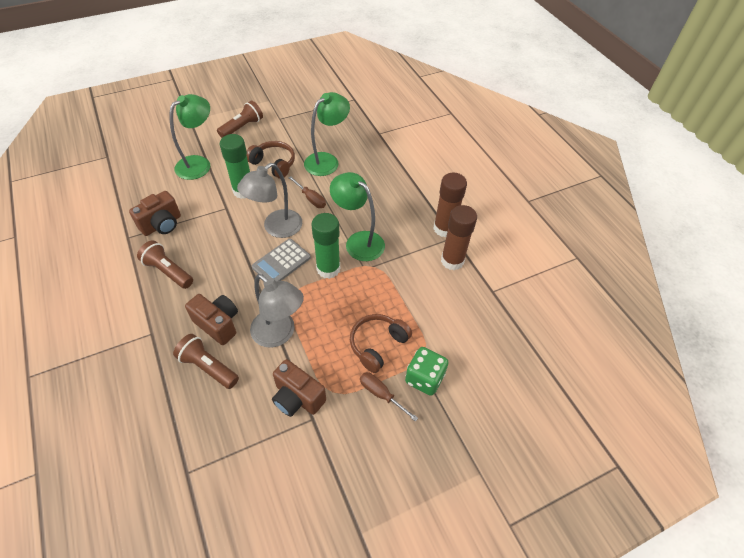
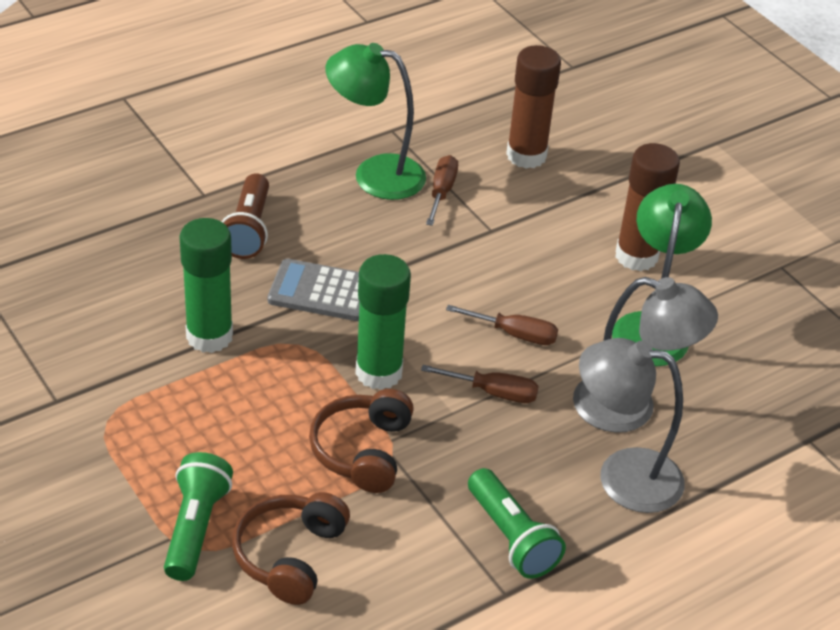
brown camera: [129,191,181,236] [185,294,238,345] [272,359,326,417] = 3 -> none = 0
brown flashlight: [137,240,193,289] [173,334,239,389] [217,100,263,138] = 3 -> [221,173,269,259] = 1
brown screwdriver: [289,176,326,208] [360,372,418,422] = 2 -> [421,365,539,403] [426,155,458,226] [446,305,558,345] = 3
green dice: [405,347,449,396] = 1 -> none = 0
green flashlight: none = 0 -> [164,452,233,581] [468,468,566,579] = 2
green lamp: [170,94,210,180] [304,92,350,176] [330,172,385,261] = 3 -> [325,43,426,200] [612,184,712,366] = 2

